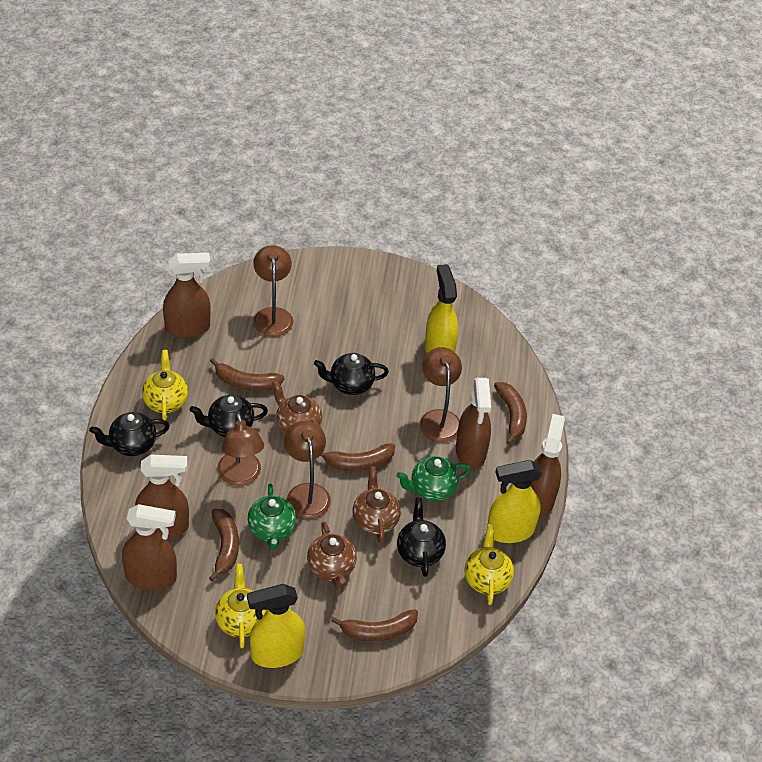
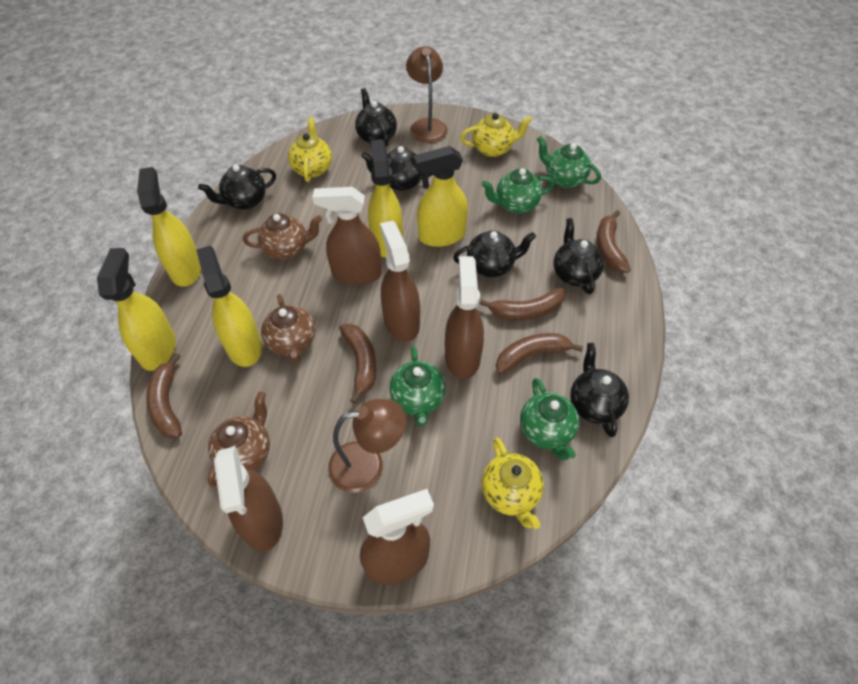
black teapot: [89,412,170,456] [190,395,268,437] [314,353,389,395] [397,497,446,577] = 4 -> [198,165,276,210] [355,88,397,147] [361,146,433,191] [453,230,536,277] [553,218,604,294] [570,343,629,437] = 6
brown lamp: [217,413,264,486] [253,245,293,337] [284,420,331,519] [420,347,462,442] = 4 -> [328,399,406,493] [406,46,448,143] = 2
green teapot: [247,483,296,550] [396,456,471,501] = 2 -> [389,347,446,426] [481,168,554,213] [520,378,579,460] [537,136,601,188] = 4
yellow spray bottle: [247,584,305,668] [425,264,458,353] [487,460,542,543] = 3 -> [97,248,176,371] [137,167,201,287] [196,246,262,367] [368,139,403,258] [414,146,468,247] = 5

